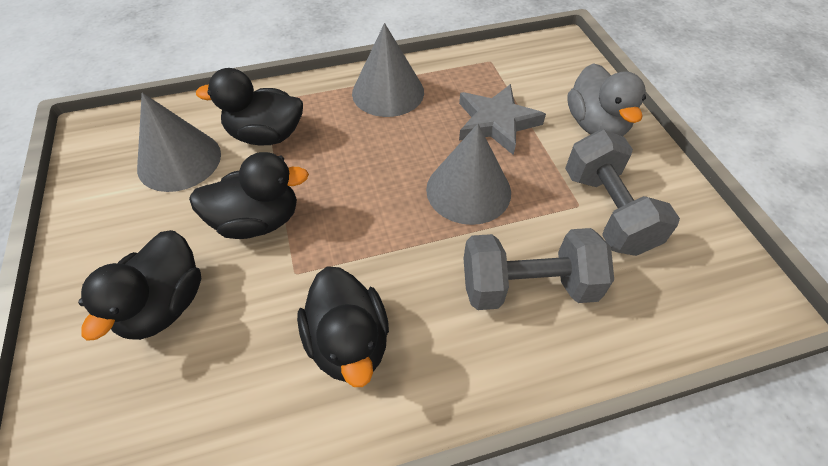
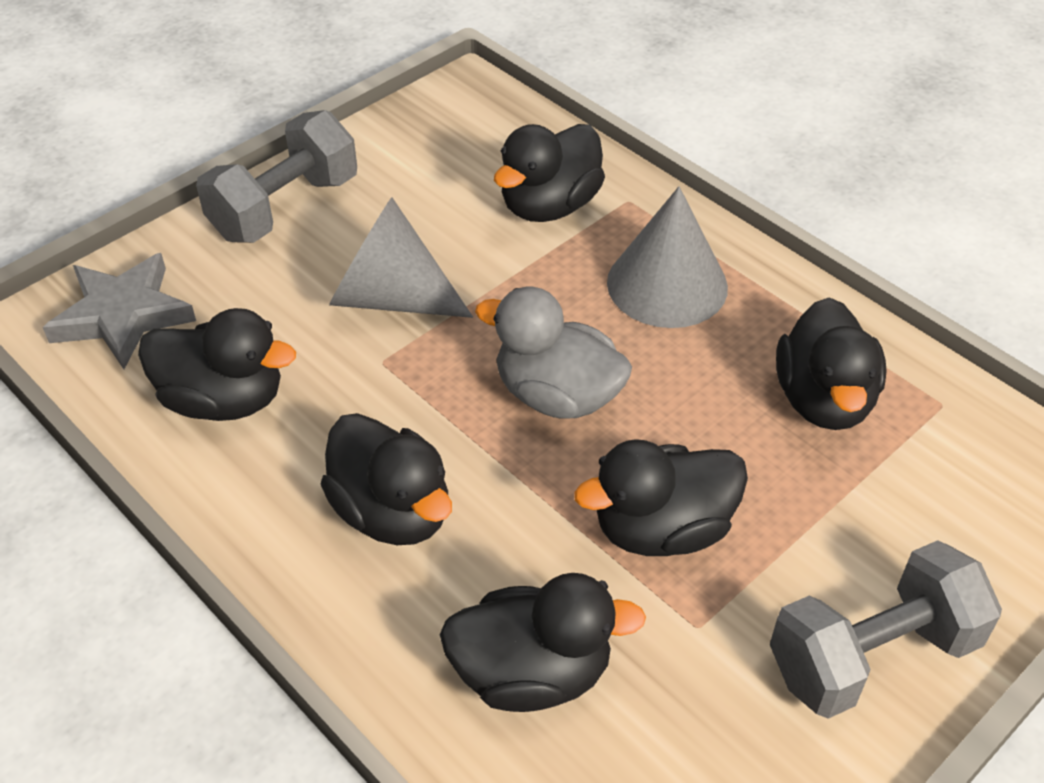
black duck: [78,230,201,341] [189,152,309,239] [196,68,303,146] [297,267,389,387] = 4 -> [138,308,296,421] [321,413,452,545] [440,573,646,712] [494,124,605,222] [574,439,748,556] [776,297,887,430] = 6
grey cone: [137,93,221,192] [352,23,424,117] [426,124,511,225] = 3 -> [329,197,473,318] [607,186,728,328] = 2

